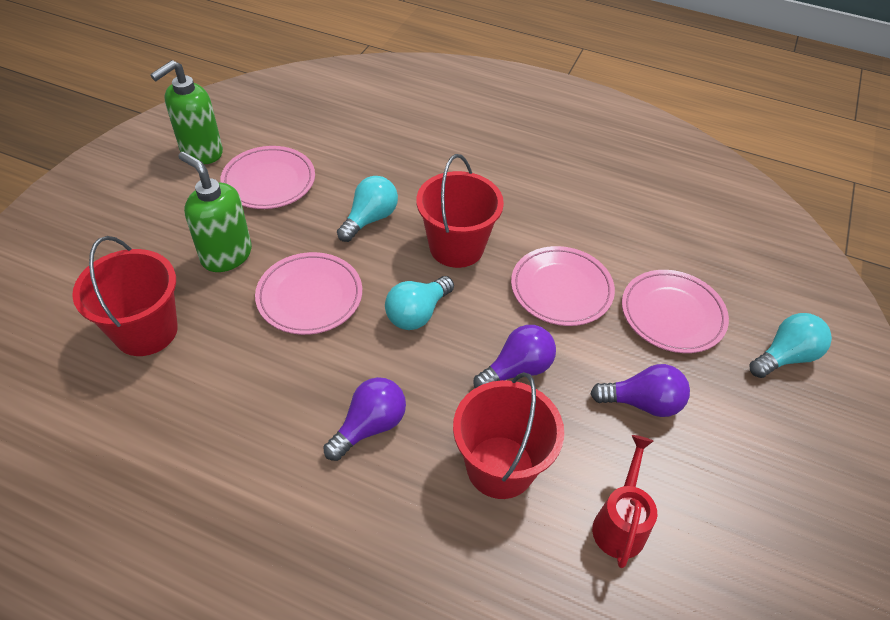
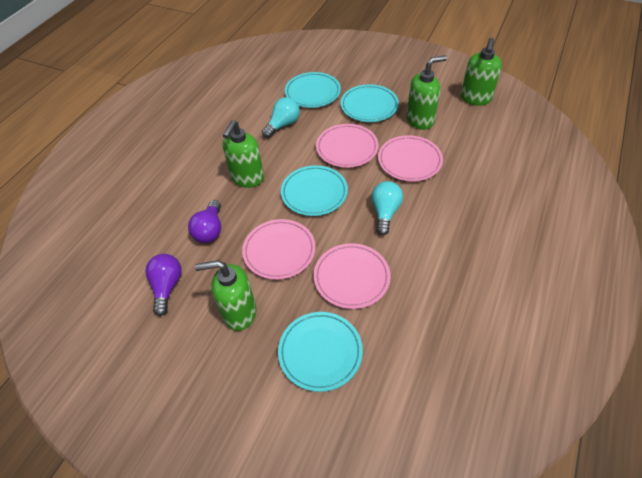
green soap dispenser: [150,60,223,164] [178,151,252,272] = 2 -> [195,260,256,331] [222,120,264,188] [407,55,447,130] [461,38,502,106] = 4
purple light bulb: [323,377,406,461] [473,325,556,389] [590,364,690,417] = 3 -> [145,254,182,316] [188,200,221,243] = 2
red bucket: [72,236,178,356] [416,154,504,268] [453,372,564,499] = 3 -> none = 0
red watering can: [592,435,657,568] = 1 -> none = 0
turquoise light bulb: [337,176,398,242] [385,276,454,330] [750,313,832,378] = 3 -> [262,97,300,138] [371,181,403,236] = 2
turquoise plate: none = 0 -> [278,312,363,392] [281,165,348,216] [285,72,341,108] [341,84,399,122] = 4

